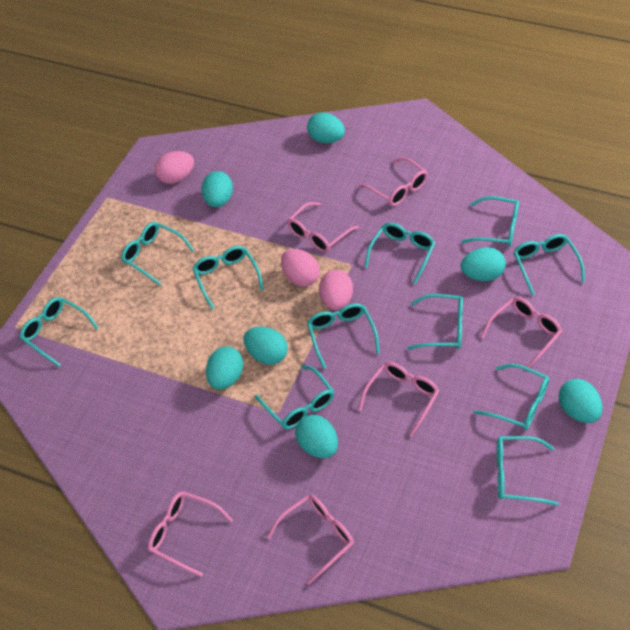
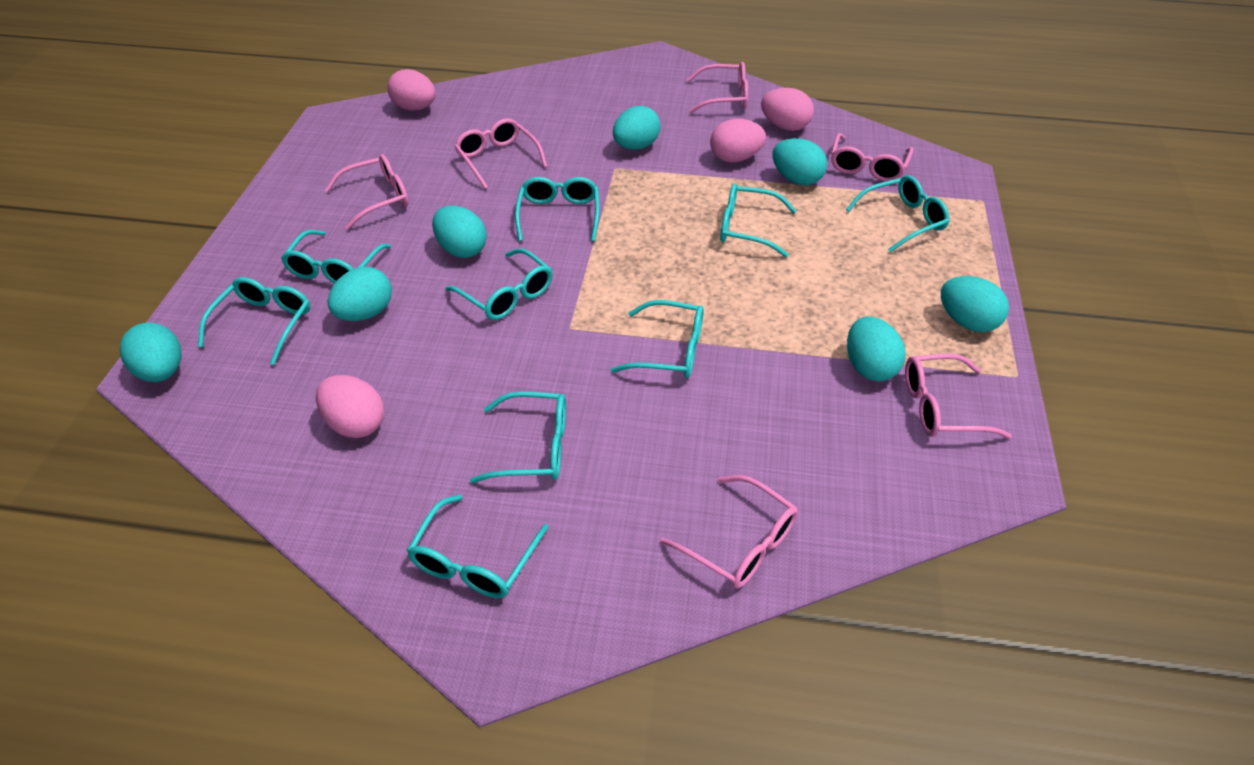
pink egg: [155,151,194,184] [281,249,320,287] [319,270,353,310] = 3 -> [316,375,384,438] [387,69,436,111] [710,119,766,163] [761,88,814,131] = 4
turquoise glasses: [20,297,99,367] [121,222,194,285] [192,246,264,309] [255,365,334,429] [307,303,380,369] [365,223,435,284] [407,294,463,350] [461,196,519,247] [474,364,549,430] [497,436,558,506] [514,234,585,295] = 11 -> [198,277,311,365] [281,230,391,284] [407,494,549,598] [445,248,553,320] [470,391,566,483] [515,177,600,242] [611,300,704,378] [720,184,797,257] [846,175,950,252] = 9

